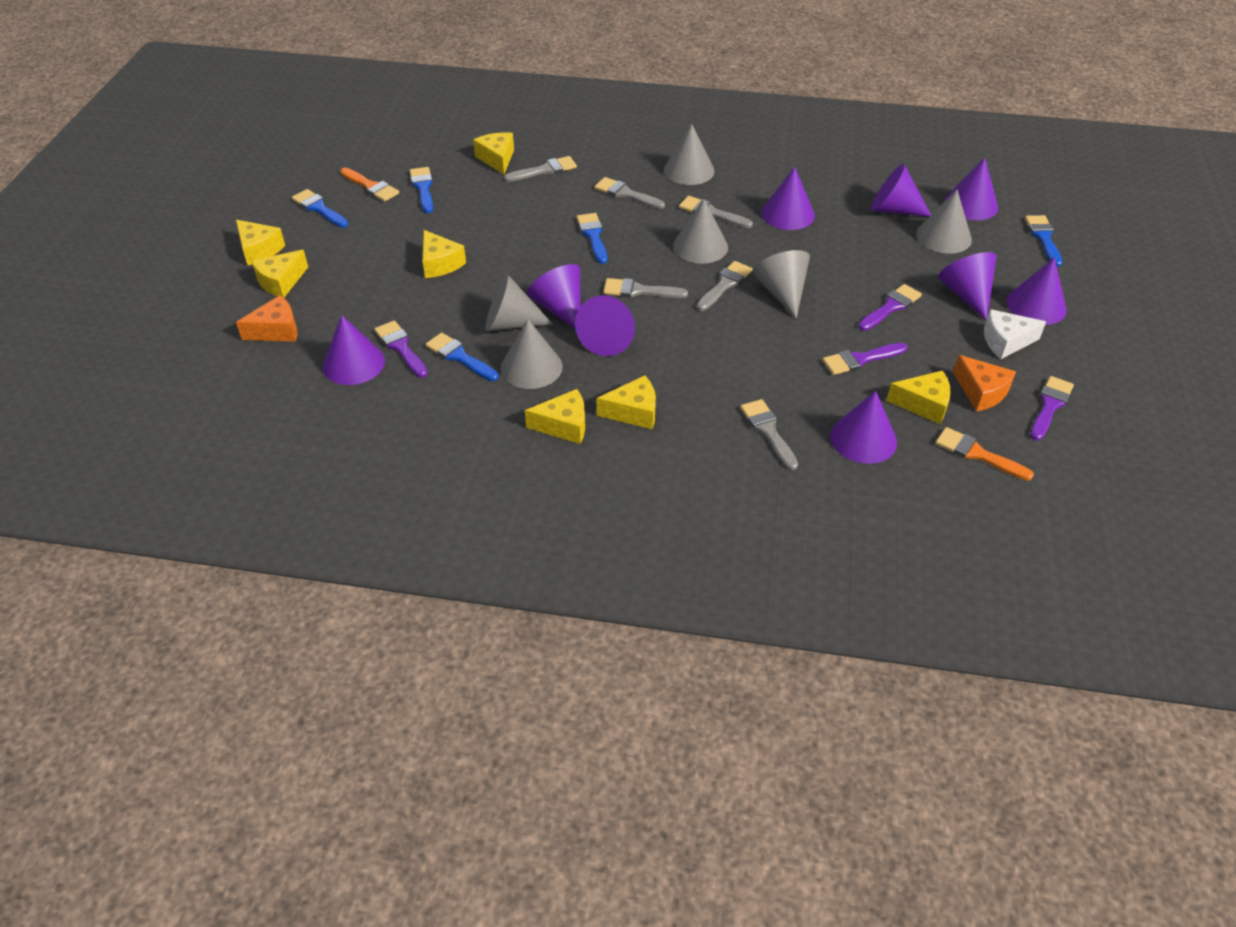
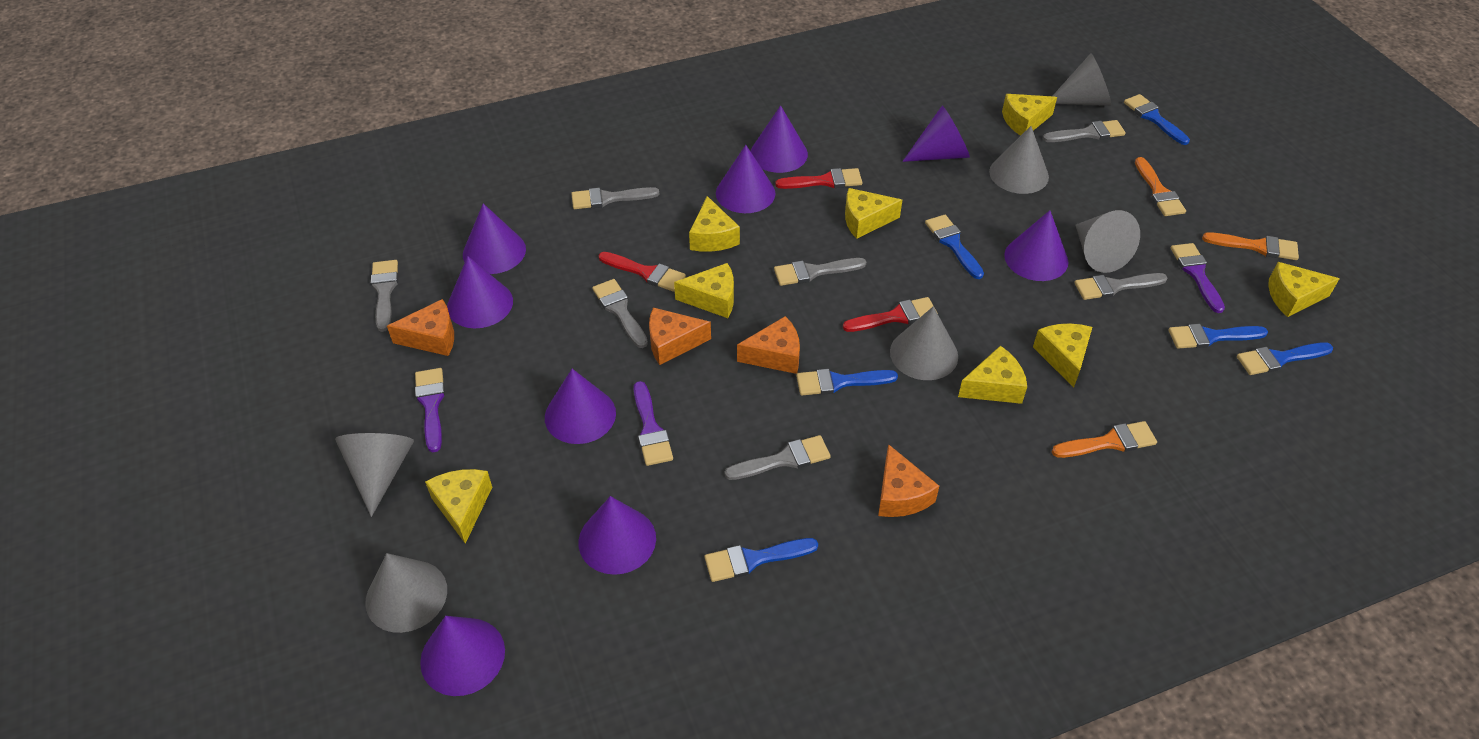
blue brush: [292,189,349,228] [410,167,433,213] [425,333,499,381] [577,213,607,264] [1025,215,1062,267] = 5 -> [705,538,818,582] [796,369,898,395] [925,215,984,279] [1124,94,1190,145] [1168,324,1268,349] [1237,343,1333,375] = 6
grey brush: [504,156,577,182] [595,177,665,209] [603,278,688,298] [679,196,753,228] [696,261,752,311] [740,399,798,470] = 6 -> [371,260,398,332] [571,187,659,209] [592,279,648,348] [725,435,831,480] [774,258,866,286] [1043,120,1126,142] [1074,273,1168,300] = 7
orange brush: [340,167,399,202] [935,427,1034,481] = 2 -> [1052,421,1157,458] [1135,157,1186,216] [1202,232,1299,260] = 3
orange cheese: [236,295,297,342] [953,355,1016,411] = 2 -> [387,299,454,356] [649,308,711,365] [737,316,800,374] [878,444,939,517] = 4
purple brush: [375,320,428,378] [822,343,908,375] [858,284,922,331] [1030,376,1074,441] = 4 -> [415,368,445,452] [634,381,673,466] [1171,243,1225,313] = 3
red brush: none = 0 -> [599,252,686,292] [775,168,862,189] [843,297,938,332] = 3
white cheese: [984,309,1046,359] = 1 -> none = 0
yellow cheese: [236,220,285,265] [252,250,308,298] [422,230,466,278] [473,132,514,174] [525,389,585,444] [597,375,656,429] [886,370,951,424] = 7 -> [425,469,492,544] [674,263,734,318] [689,196,740,252] [845,188,902,239] [958,346,1027,404] [1002,94,1057,136] [1033,323,1092,388] [1268,262,1340,317] = 8

